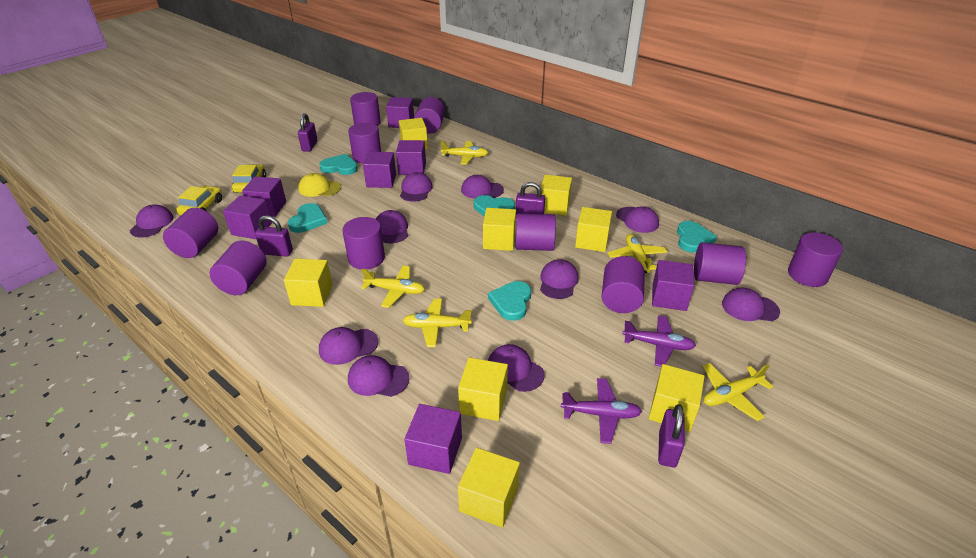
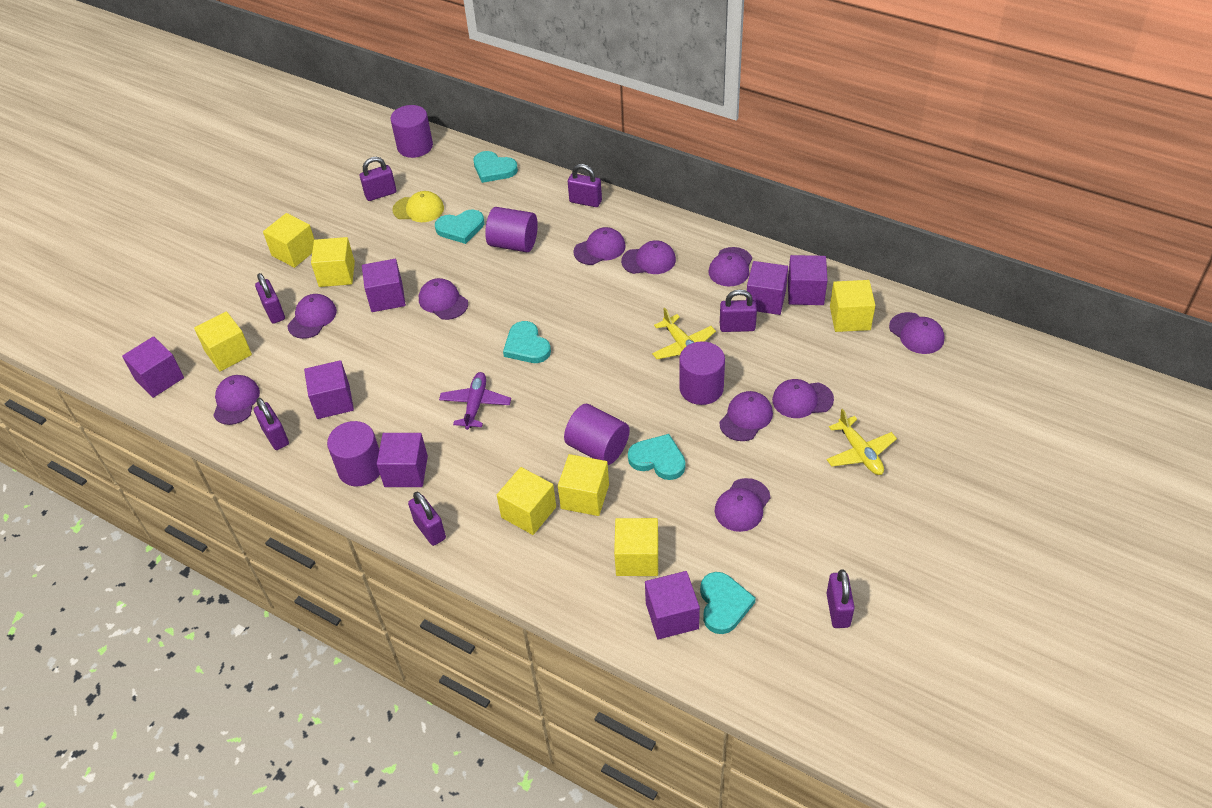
purple cylinder: [163,208,218,258] [209,240,267,295] [342,217,385,269] [348,123,381,164] [350,92,381,126] [414,97,445,134] [515,213,556,251] [602,256,645,313] [694,242,746,285] [788,232,843,287] = 10 -> [327,421,380,486] [391,105,433,158] [485,207,538,252] [564,404,630,465] [679,341,725,405] = 5
purple padlock: [255,215,293,257] [298,113,318,152] [516,182,545,217] [658,404,685,467] = 4 -> [254,398,289,450] [255,273,285,324] [360,157,396,201] [408,491,446,546] [568,164,602,207] [720,289,757,332] [826,569,855,628] = 7
purple plane: [561,378,642,444] [623,316,696,367] = 2 -> [439,372,511,430] = 1
yellow car: [177,186,222,215] [232,165,266,193] = 2 -> none = 0
yellow cube: [284,259,333,307] [399,118,428,150] [458,357,508,421] [458,448,520,527] [483,208,516,251] [541,175,572,216] [575,207,612,252] [649,364,705,432] = 8 -> [194,311,252,372] [263,213,315,268] [311,237,355,287] [497,467,556,535] [558,454,609,516] [614,518,658,576] [830,280,875,332] = 7
yellow plane: [361,265,425,308] [403,299,472,347] [440,141,488,165] [608,234,667,273] [702,363,773,421] = 5 -> [652,308,716,359] [826,409,897,475] = 2

